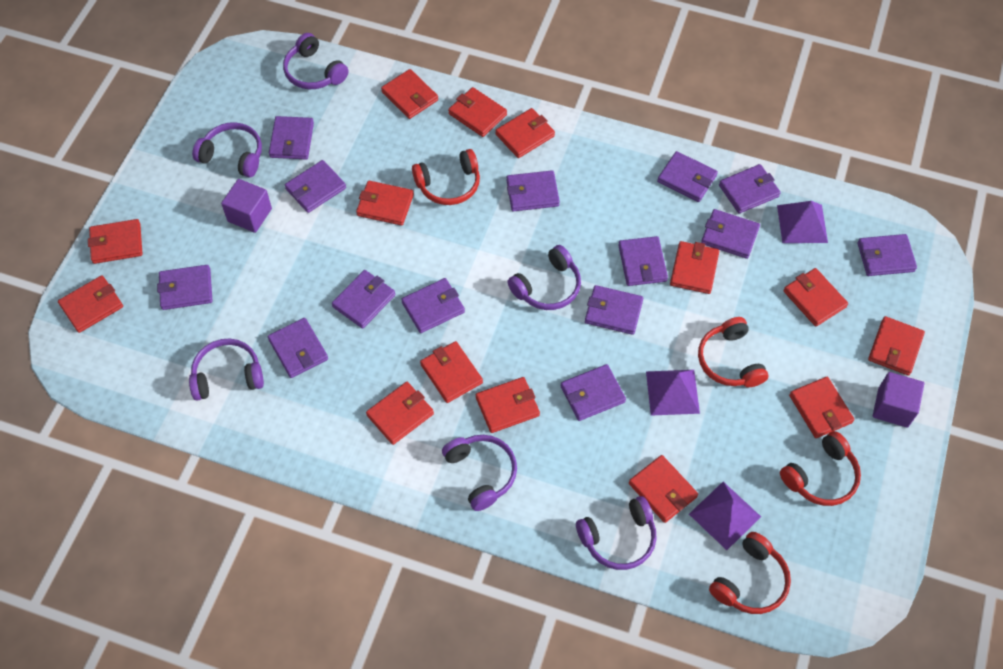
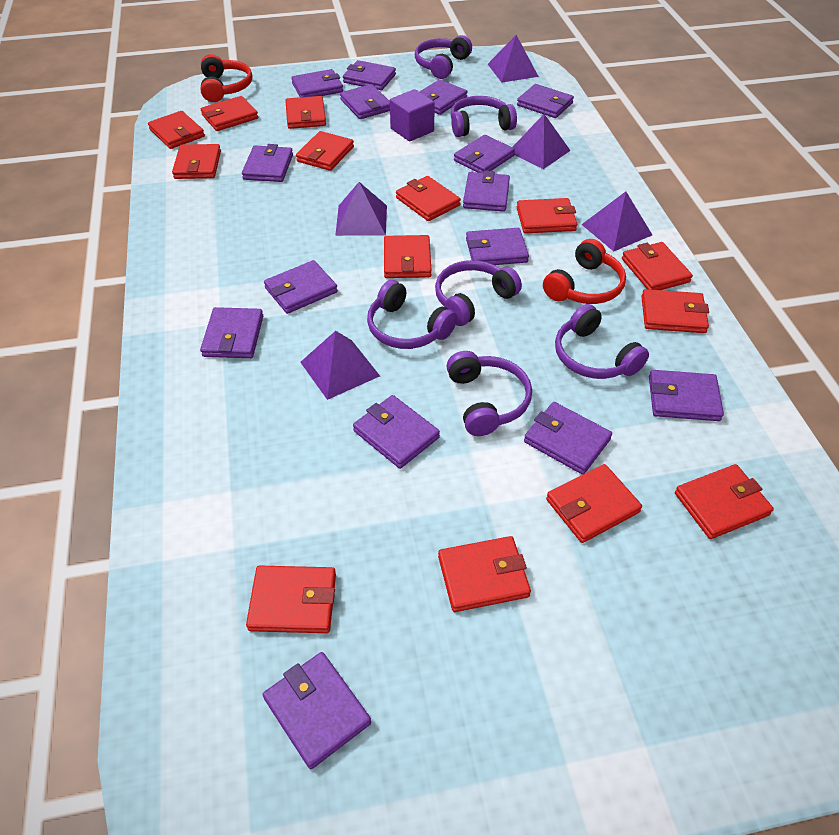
purple cube: [221,179,272,233] [873,372,924,428] = 2 -> [390,89,435,141] = 1
purple pyramid: [646,370,700,416] [689,482,761,550] [777,201,828,243] = 3 -> [300,331,380,400] [335,182,387,236] [488,35,539,83] [513,114,571,169] [581,192,652,251] = 5
purple wallet: [157,265,212,310] [268,318,328,378] [269,116,314,159] [285,160,346,213] [332,270,396,329] [401,278,465,333] [507,170,560,211] [561,364,626,421] [585,285,643,335] [618,236,668,286] [657,151,718,202] [701,209,760,259] [719,164,781,214] [858,234,917,276] = 14 -> [200,307,263,358] [242,144,293,182] [263,652,371,769] [264,260,338,314] [291,69,343,97] [340,84,390,119] [343,60,396,90] [353,395,440,469] [419,79,468,115] [454,135,515,173] [463,171,510,212] [466,228,529,265] [517,84,574,118] [524,402,612,475] [649,370,724,421] = 15
red headphones: [412,149,480,205] [698,317,768,387] [709,532,791,614] [780,431,861,506] = 4 -> [201,54,252,102] [543,239,626,304] = 2

